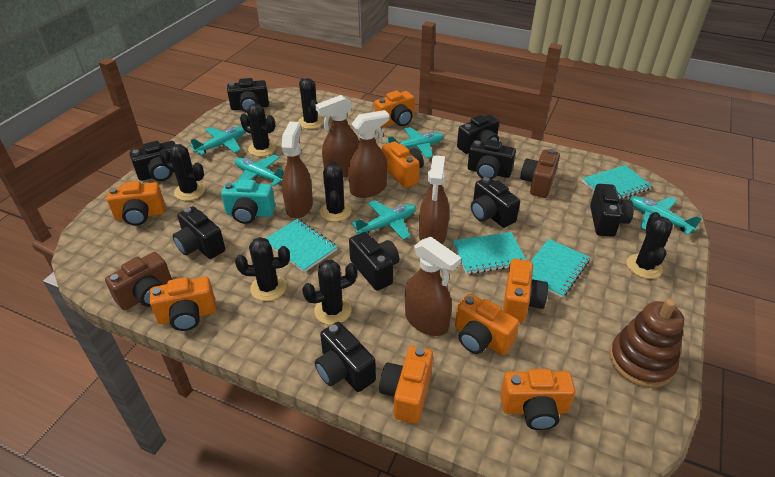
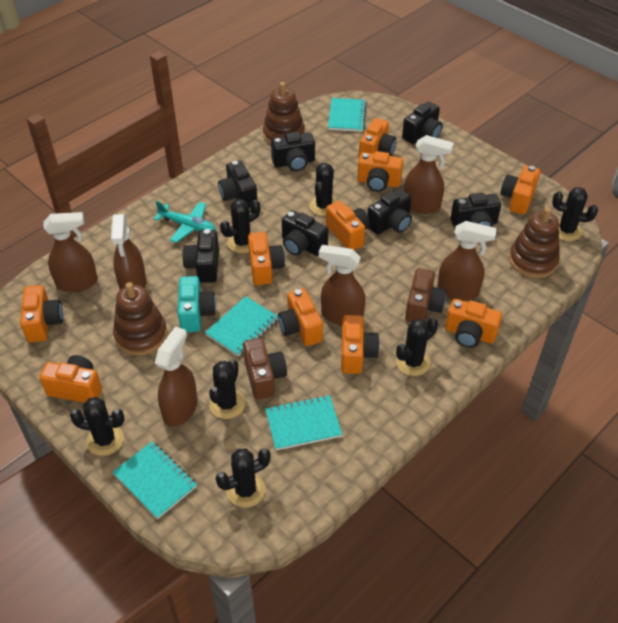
black camera: [130,141,176,181] [173,206,225,259] [227,78,269,113] [315,322,376,392] [349,232,399,291] [457,115,499,154] [467,139,516,179] [471,177,520,228] [590,184,634,237] = 9 -> [182,229,219,283] [218,161,257,208] [271,132,315,171] [282,210,328,256] [368,189,412,235] [402,102,443,144] [451,193,501,228] = 7
brown spray bottle: [282,121,313,218] [315,95,359,177] [348,110,389,198] [405,237,461,336] [419,155,449,244] = 5 -> [44,212,98,292] [111,214,146,290] [155,326,198,427] [319,245,366,326] [404,135,454,214] [437,221,497,301] = 6
brown stacking toy: [609,299,684,388] = 1 -> [113,282,167,356] [263,82,305,145] [509,207,560,278] = 3
orange camera: [107,181,165,226] [150,277,216,331] [374,91,414,127] [379,346,433,424] [382,141,424,188] [455,294,519,355] [500,369,575,430] [503,259,548,323] = 8 -> [20,285,63,343] [39,355,102,403] [248,232,285,285] [278,288,323,346] [326,201,370,250] [341,315,380,374] [357,151,403,192] [359,118,396,158] [445,299,502,348] [501,166,540,215] = 10
turquoise plane: [190,126,246,155] [235,155,283,186] [352,200,416,240] [386,127,444,158] [629,196,702,235] = 5 -> [154,201,216,243] = 1

